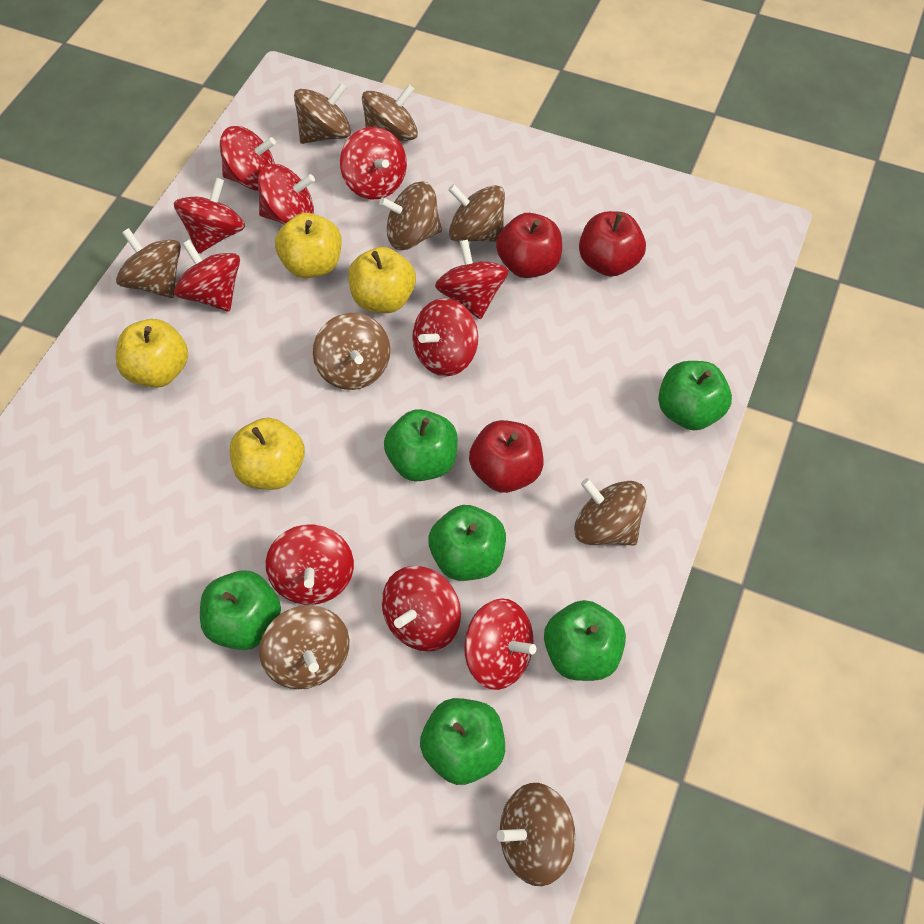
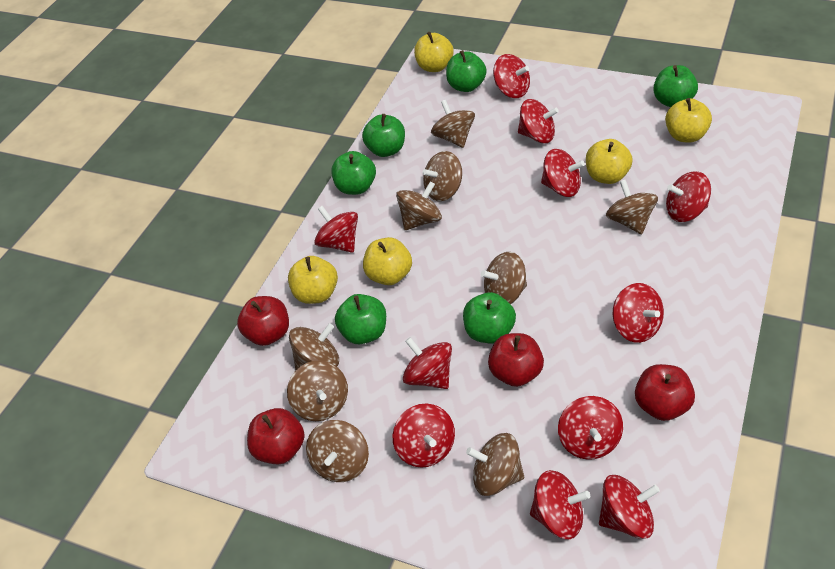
red apple: [469,420,543,493] [496,213,562,278] [579,211,646,277] = 3 -> [237,296,289,346] [247,408,305,464] [488,333,544,387] [635,364,695,421] = 4
red spinning top: [174,178,245,254] [174,240,240,312] [220,126,276,191] [258,164,315,225] [266,525,354,605] [340,127,407,199] [382,566,461,652] [412,298,478,376] [435,240,509,320] [464,598,536,690] = 10 -> [314,206,358,253] [393,403,455,468] [403,337,452,389] [493,54,530,98] [518,99,559,143] [530,470,590,539] [541,149,585,197] [558,396,623,460] [599,475,660,539] [613,283,664,343] [666,171,711,222] = 11
yellow apple: [116,319,188,388] [230,418,305,490] [275,213,342,278] [348,247,416,313] = 4 -> [288,256,338,304] [363,237,412,285] [414,32,453,72] [586,139,633,184] [665,98,712,143] = 5

